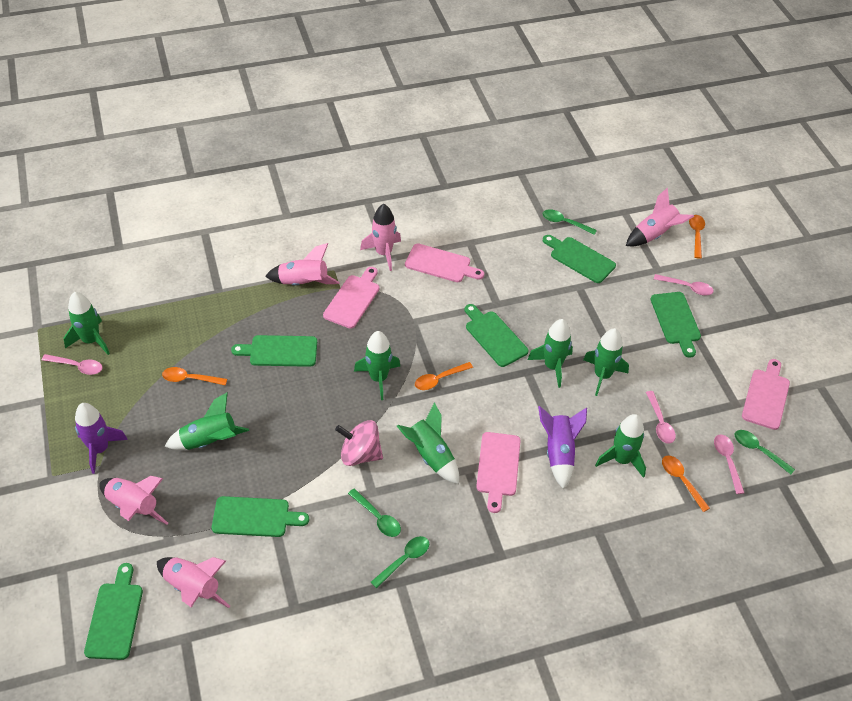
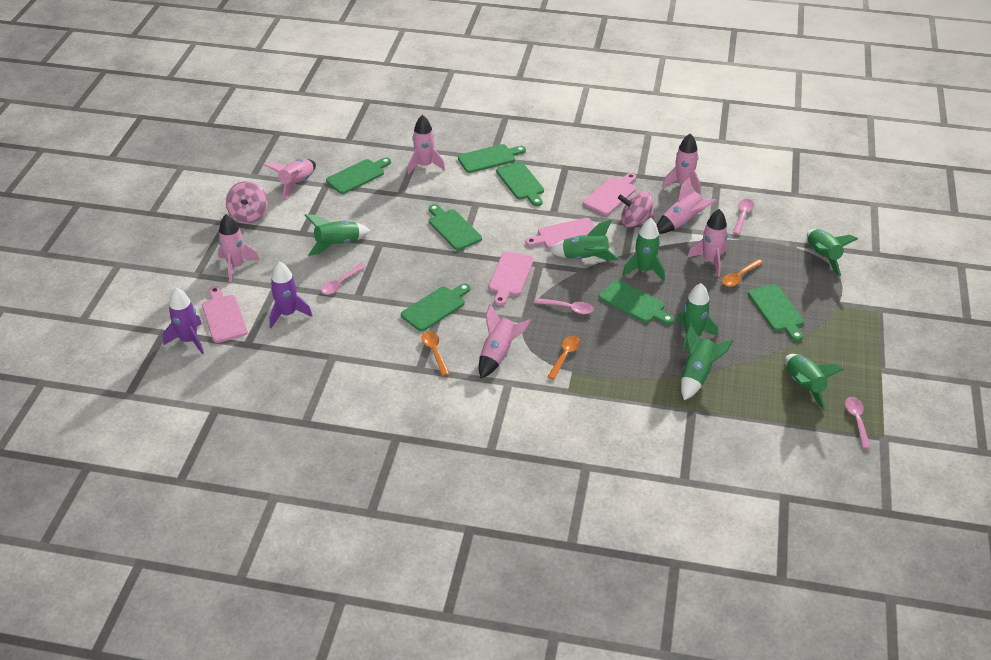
green cutting board: [84,563,143,660] [212,496,309,537] [231,335,317,367] [465,304,528,367] [543,235,616,283] [651,292,701,358] = 6 -> [326,157,391,194] [401,283,470,331] [429,204,482,250] [458,144,526,173] [496,162,544,206] [599,280,674,325] [748,284,804,341] = 7
green spoon: [348,488,401,537] [371,536,429,588] [543,209,597,235] [735,430,795,475] = 4 -> none = 0
orange spoon: [162,367,227,386] [415,362,473,390] [662,456,710,512] [689,215,705,259] = 4 -> [421,331,449,376] [547,336,580,380] [722,259,763,287] = 3
pink rocket: [99,476,168,525] [157,557,230,608] [265,243,340,286] [360,204,401,271] [626,188,694,246] = 5 -> [218,214,260,282] [264,159,316,200] [408,115,445,175] [479,304,531,378] [657,177,717,234] [662,134,701,195] [687,209,728,277] = 7
pink spinning top: [335,420,383,466] = 1 -> [226,181,268,223] [618,191,655,227] = 2

